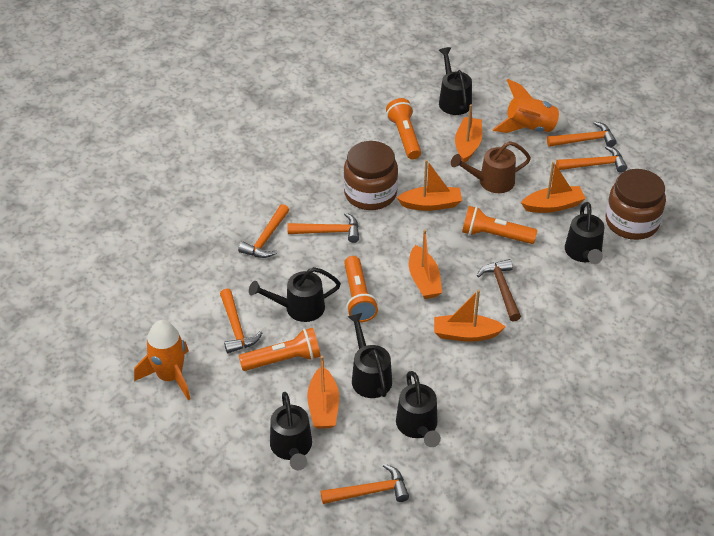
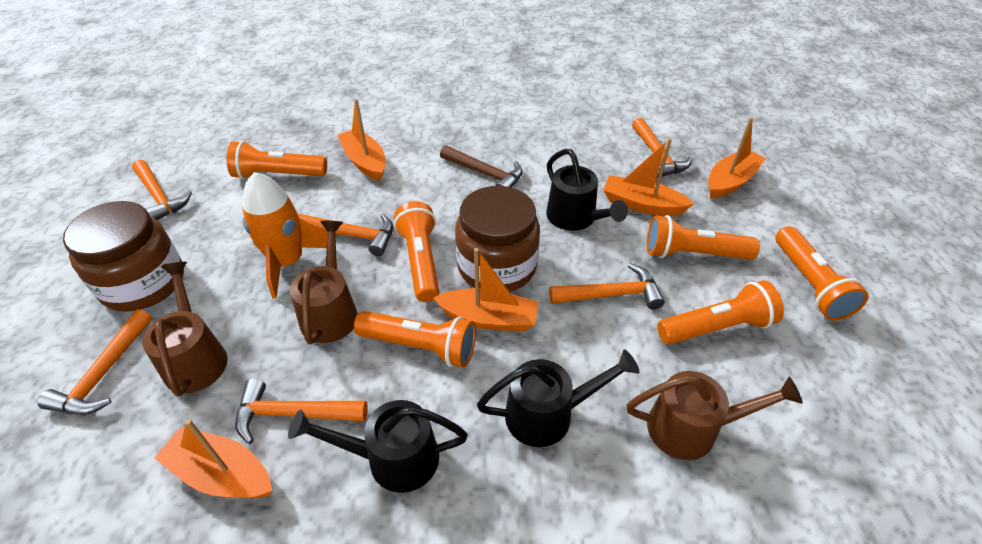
black watering can: [249,267,341,322] [270,392,312,470] [347,313,392,398] [396,371,441,447] [439,47,472,115] [565,202,604,264] = 6 -> [288,400,468,493] [477,349,640,447] [546,149,628,231] = 3
brown watering can: [451,141,531,193] = 1 -> [142,262,228,397] [290,221,358,345] [627,371,803,460] = 3
orange boat: [307,356,339,429] [397,160,462,211] [409,230,442,299] [434,290,506,342] [455,104,482,163] [521,162,586,213] = 6 -> [154,419,272,498] [338,99,386,181] [434,248,539,331] [603,138,694,216] [708,117,766,199] = 5
orange flashlight: [239,328,321,371] [344,256,378,322] [386,98,421,160] [462,206,537,244] = 4 -> [227,141,327,179] [354,311,476,368] [394,201,439,302] [647,215,760,260] [657,280,784,344] [776,226,869,321] = 6
orange rocket: [134,320,191,400] [492,79,570,133] = 2 -> [242,172,327,299] = 1

